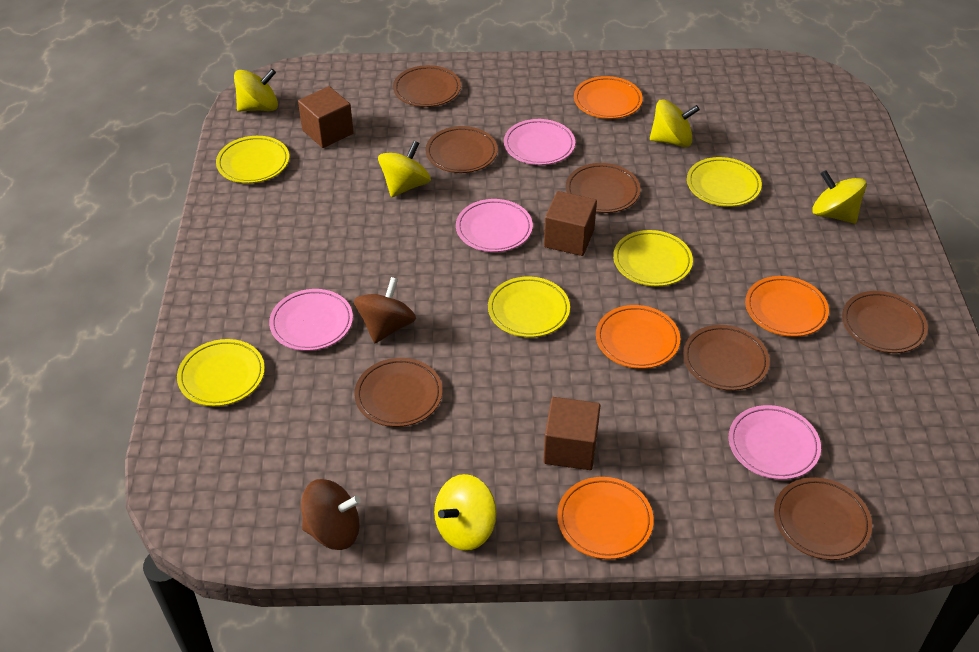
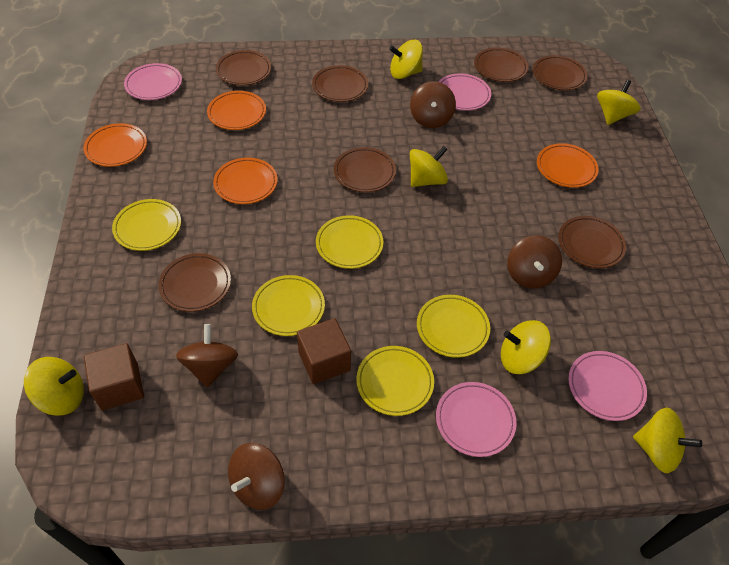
brown cube: [298,86,354,148] [543,397,601,470] [544,191,597,256] = 3 -> [84,343,144,410] [297,318,351,384] = 2
brown spinning top: [301,479,361,550] [354,277,416,343] = 2 -> [176,324,238,388] [228,443,285,510] [410,81,456,128] [507,235,562,289] = 4
yellow spinning top: [234,69,278,111] [378,141,431,197] [434,474,497,551] [650,100,700,147] [812,170,866,224] = 5 -> [24,357,84,416] [389,40,423,79] [410,146,448,187] [501,320,551,374] [597,80,641,125] [633,408,702,473] = 6

